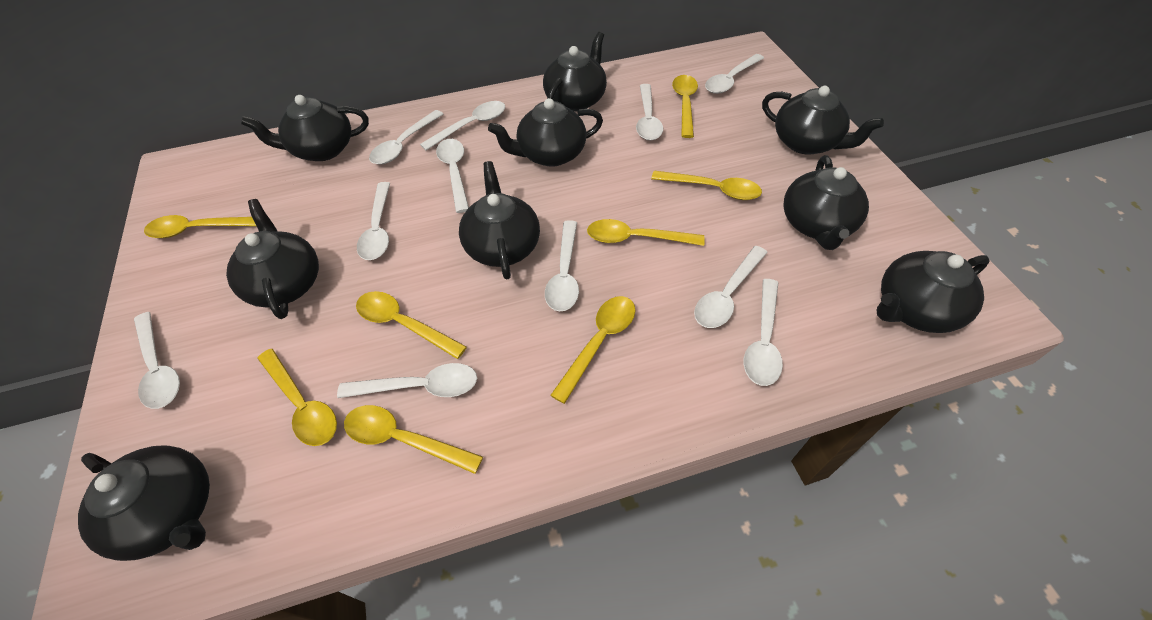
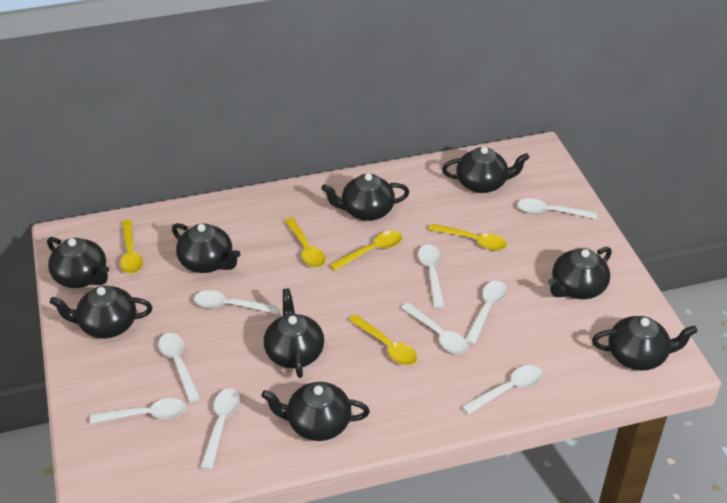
white spoon: [134,312,180,409] [337,363,477,398] [357,182,390,260] [369,110,443,165] [420,101,505,150] [436,139,469,213] [545,220,579,312] [636,84,663,141] [694,246,768,328] [705,54,764,94] [744,279,783,386] = 11 -> [90,398,186,424] [159,333,200,402] [194,290,280,314] [201,389,240,469] [401,303,468,354] [418,244,444,308] [462,365,542,414] [465,281,507,344] [517,198,597,219] = 9
yellow spoon: [144,215,256,238] [257,349,337,446] [344,405,483,474] [356,291,467,359] [550,296,635,404] [587,219,705,246] [651,171,762,200] [672,75,698,138] = 8 -> [120,220,143,274] [284,217,326,268] [330,231,402,271] [349,314,417,365] [428,223,507,251] = 5

